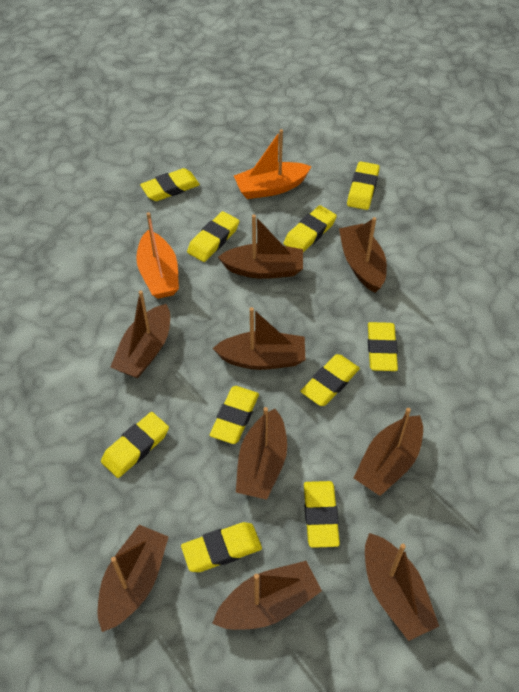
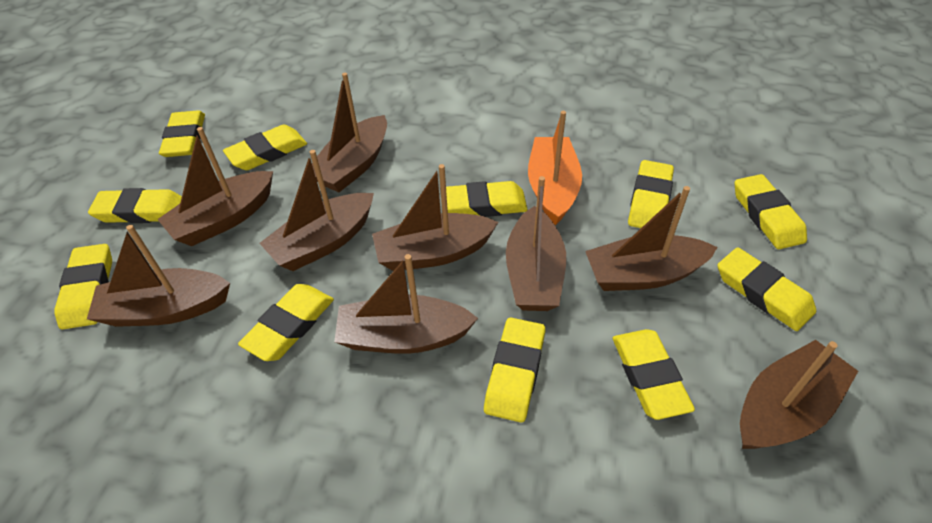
orange boat: [136,212,179,299] [234,129,312,199] = 2 -> [528,111,582,226] = 1
yellow eraser: [101,412,169,478] [140,168,200,201] [181,522,262,572] [187,211,239,262] [210,386,259,444] [283,205,337,252] [300,354,360,406] [304,481,340,548] [347,161,380,210] [368,322,398,371] = 10 -> [54,244,112,329] [88,188,182,223] [159,111,205,157] [223,125,307,170] [238,284,334,361] [446,181,528,217] [484,318,545,423] [613,329,695,420] [628,160,674,228] [717,247,816,331] [735,174,807,249] = 11

